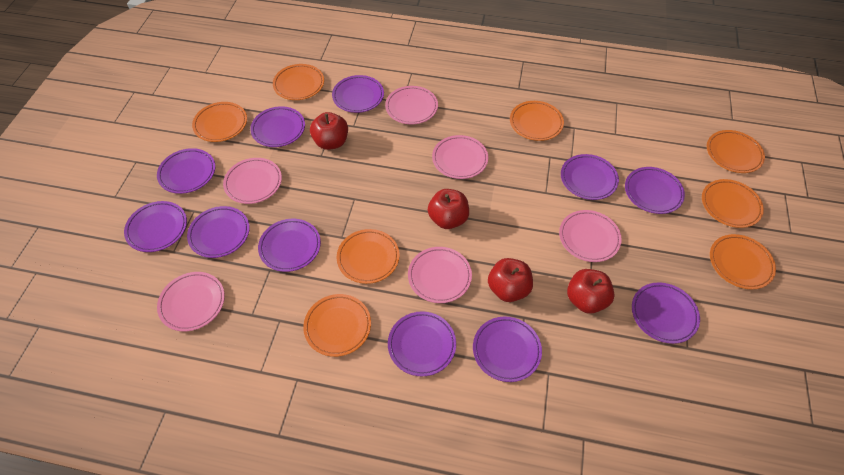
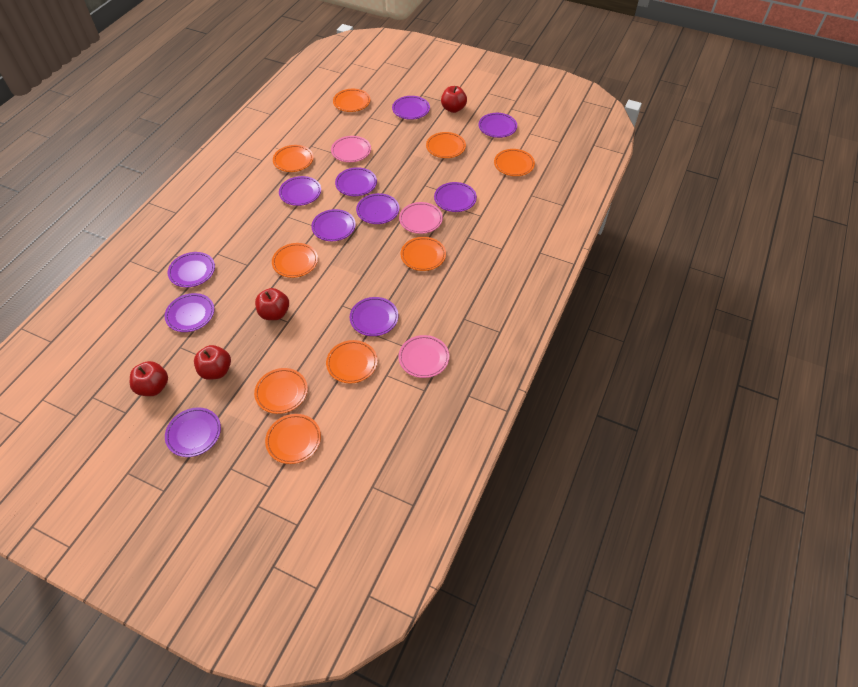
orange plate: [192,102,247,142] [273,64,324,100] [303,294,371,357] [337,229,399,284] [510,101,564,141] [702,179,764,228] [707,130,765,173] [710,234,776,289] = 8 -> [254,368,308,414] [265,414,321,464] [272,243,318,278] [273,145,313,172] [326,340,377,383] [333,89,370,112] [401,237,446,271] [426,132,466,158] [494,149,535,176] = 9
pink plate: [157,272,225,331] [223,158,282,204] [385,86,438,124] [408,247,472,303] [432,135,488,179] [559,210,622,262] = 6 -> [331,136,371,162] [398,335,449,378] [399,202,443,234] = 3

